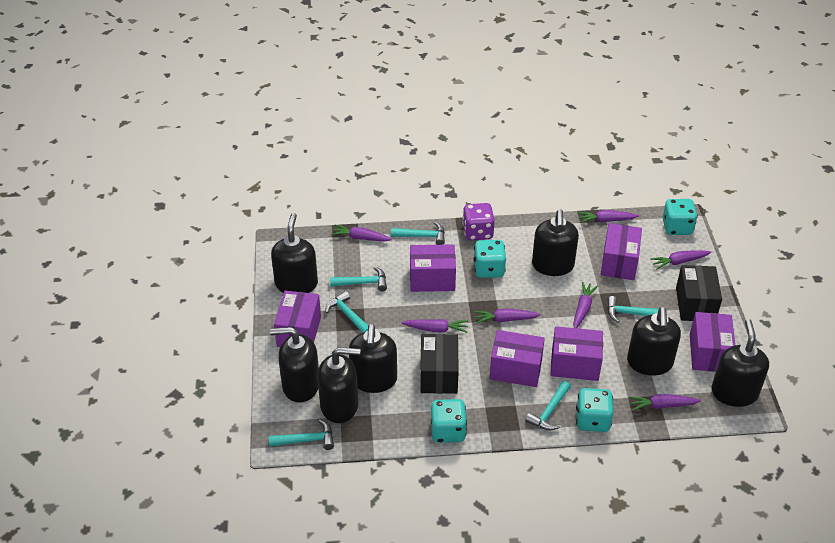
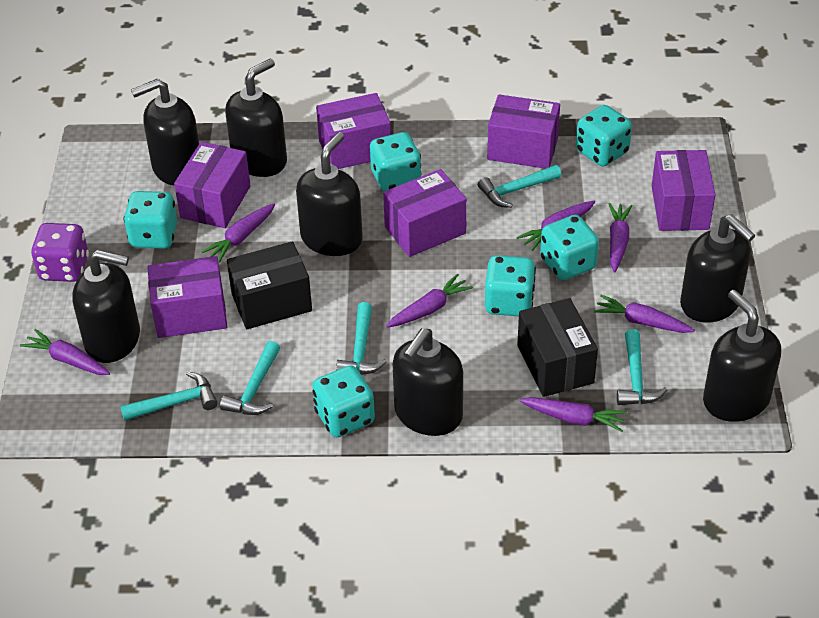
turquoise dice: [431,399,467,443] [474,240,506,278] [576,388,613,432] [662,199,698,235] = 4 -> [124,191,177,249] [312,365,375,437] [370,132,421,191] [485,255,536,317] [540,215,599,280] [576,105,632,167] = 6
turquoise hammer: [269,420,334,450] [326,291,368,333] [330,267,387,291] [391,222,445,245] [525,381,571,430] [608,296,659,323] = 6 -> [120,372,218,421] [220,341,280,415] [336,302,387,375] [478,165,561,208] [617,329,667,405] = 5

